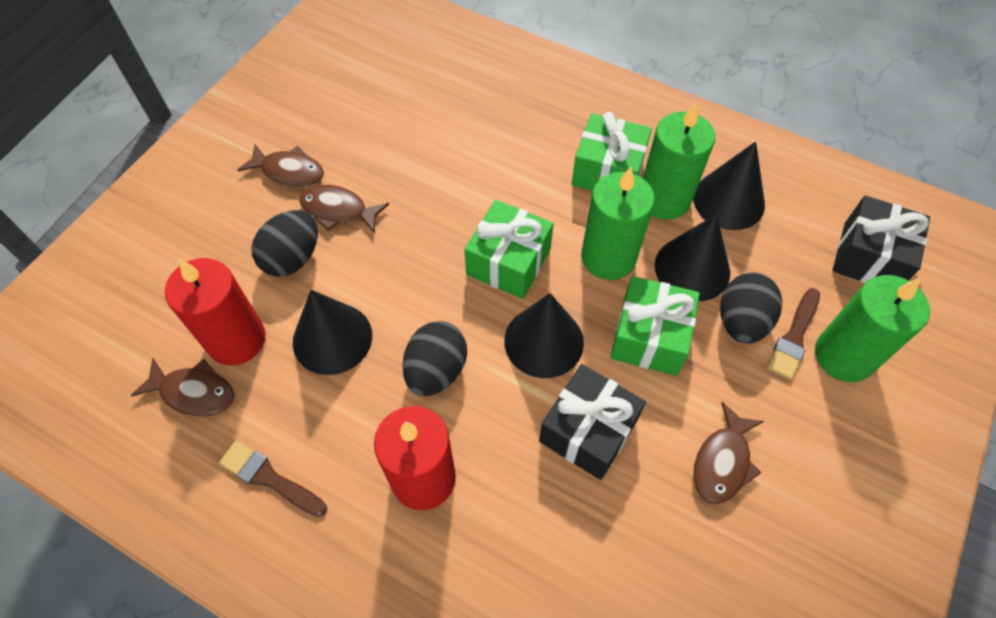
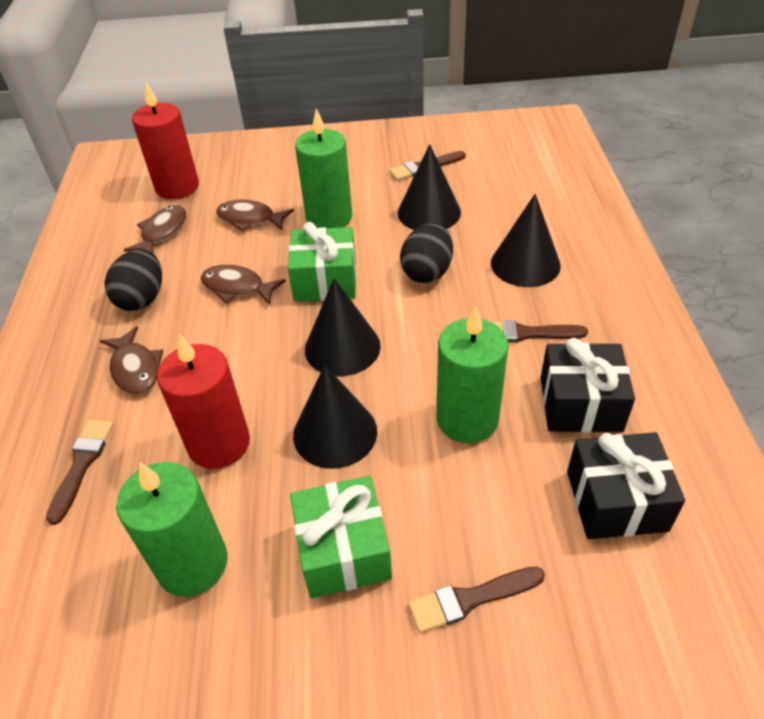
black egg: [251,210,318,277] [402,321,467,396] [720,273,782,344] = 3 -> [104,249,162,311] [400,223,453,283] = 2
brown brush: [219,440,327,517] [767,288,820,380] = 2 -> [46,420,114,525] [389,151,466,181] [408,566,545,633] [492,320,588,343] = 4
green gift: [464,200,554,299] [572,112,652,191] [610,276,700,376] = 3 -> [288,222,356,301] [290,476,392,598] = 2

